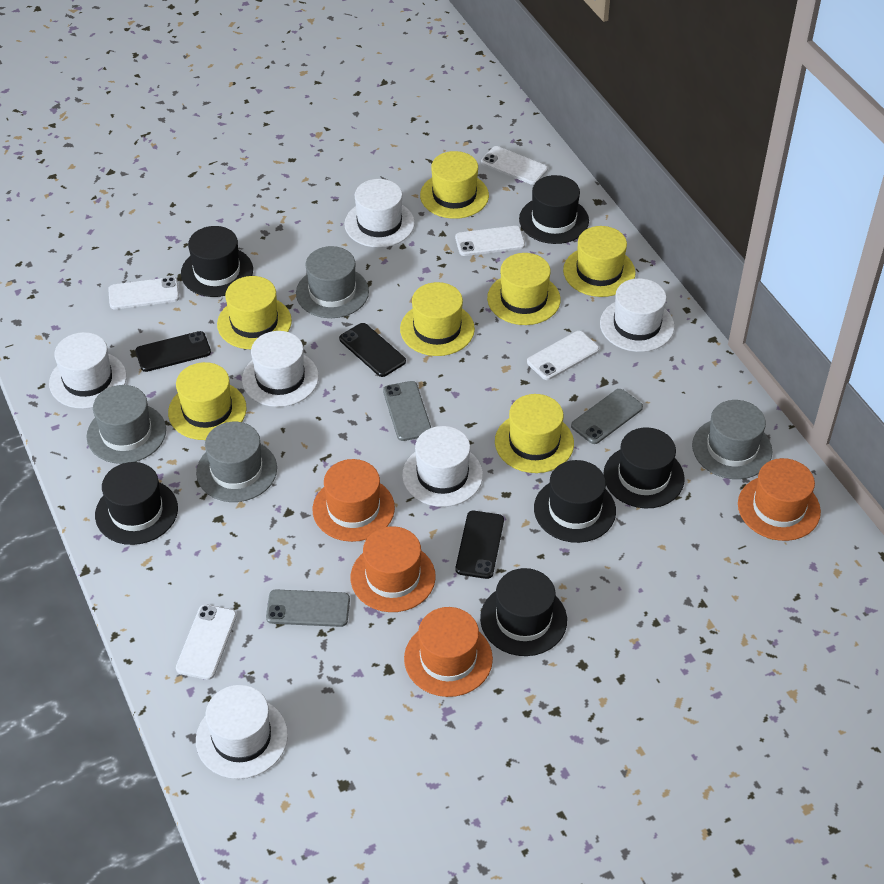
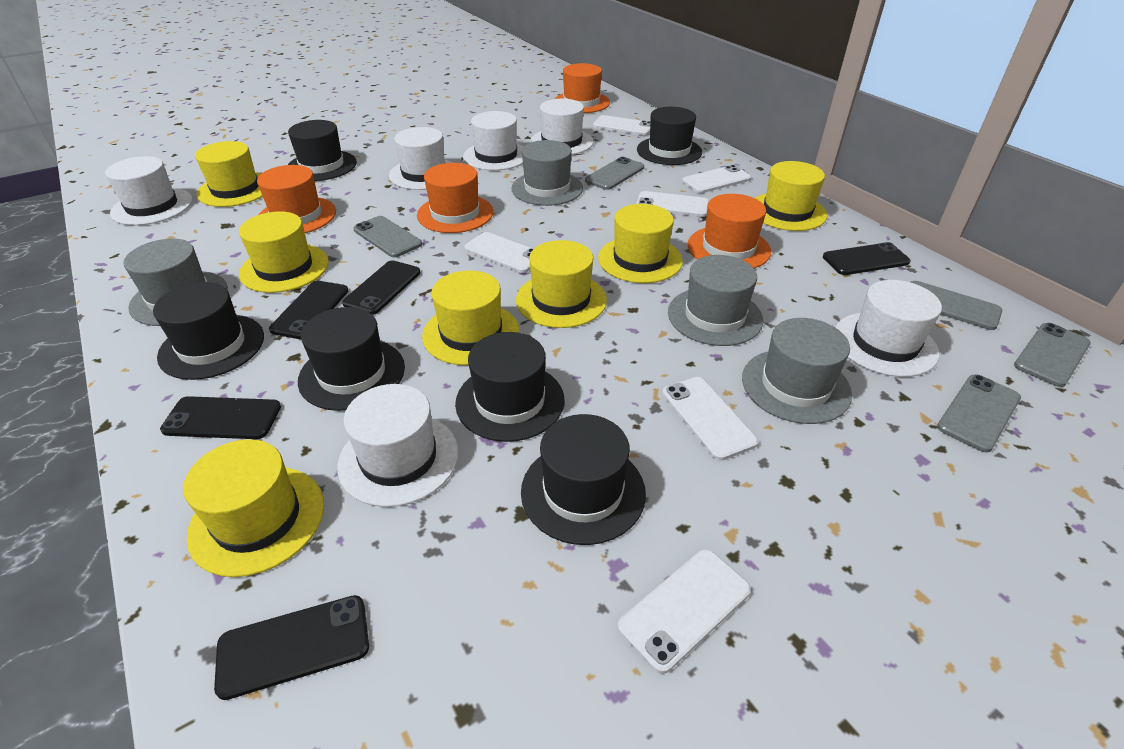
black phone: [135,331,211,372] [339,323,406,377] [456,511,504,579] = 3 -> [160,396,281,439] [214,595,369,700] [269,281,348,339] [342,260,420,315] [823,242,910,275] = 5
grey phone: [266,589,350,627] [383,381,431,441] [571,389,643,444] = 3 -> [353,216,422,257] [585,157,644,190] [911,281,1002,330] [937,375,1021,452] [1014,323,1091,387] = 5
white phone: [108,277,179,309] [176,604,237,680] [455,226,525,256] [481,146,548,185] [527,331,599,380] = 5 -> [464,232,533,273] [593,115,650,135] [618,549,751,674] [636,191,709,217] [662,377,758,460] [682,165,751,193] = 6

